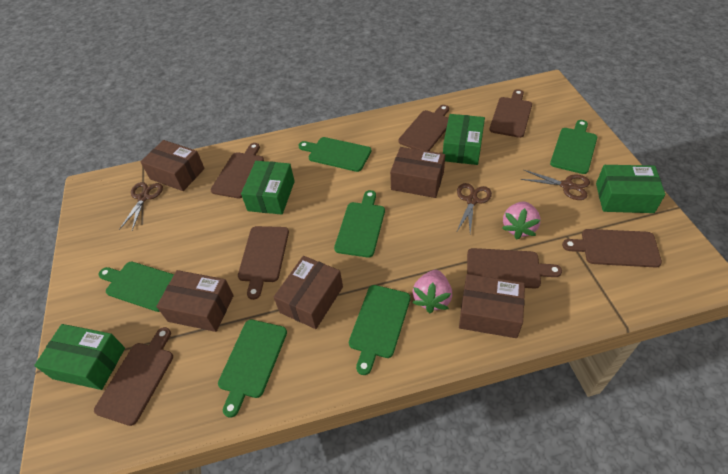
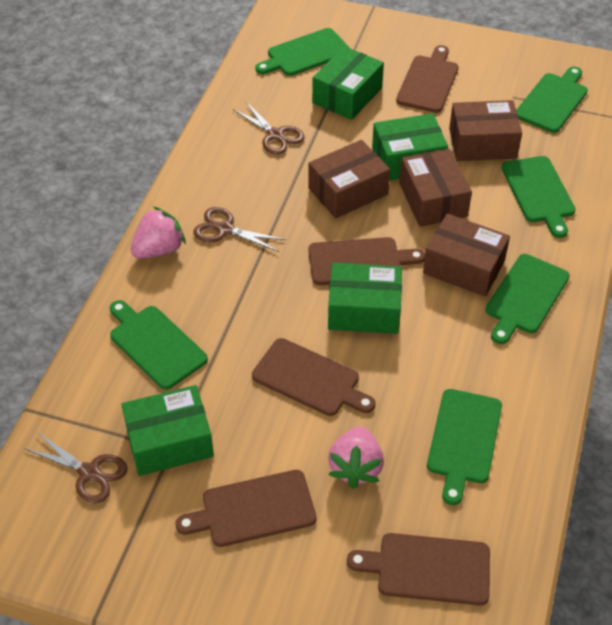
brown box: [141,140,205,191] [156,270,234,332] [274,256,343,329] [390,147,445,198] [459,274,525,338] = 5 -> [308,140,390,218] [399,148,472,227] [423,214,510,297] [449,100,522,161] = 4
brown cutting board: [94,327,173,426] [210,143,264,198] [238,226,289,300] [398,105,449,151] [467,248,562,289] [489,89,532,138] [562,229,662,268] = 7 -> [176,470,316,547] [252,338,376,416] [308,237,425,285] [347,533,490,605] [396,45,459,113] = 5

